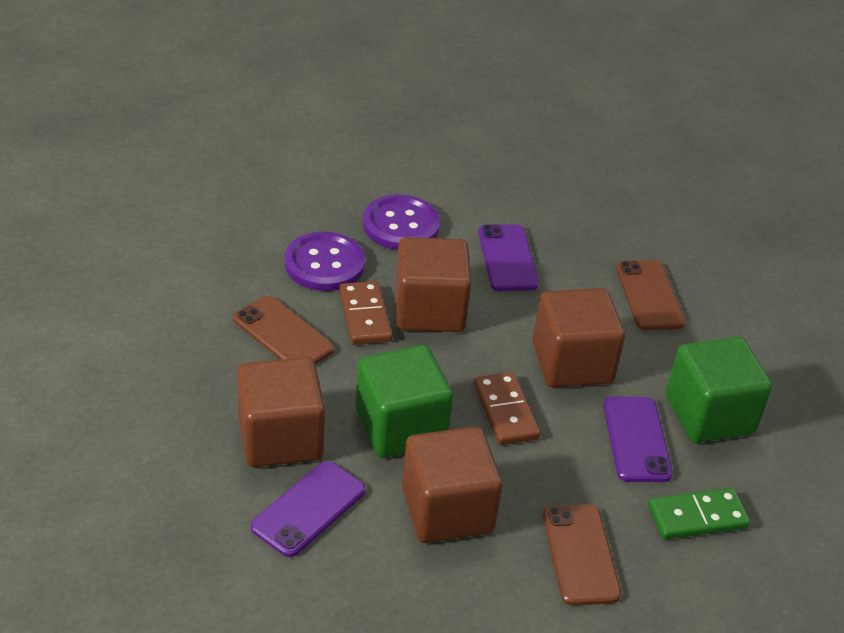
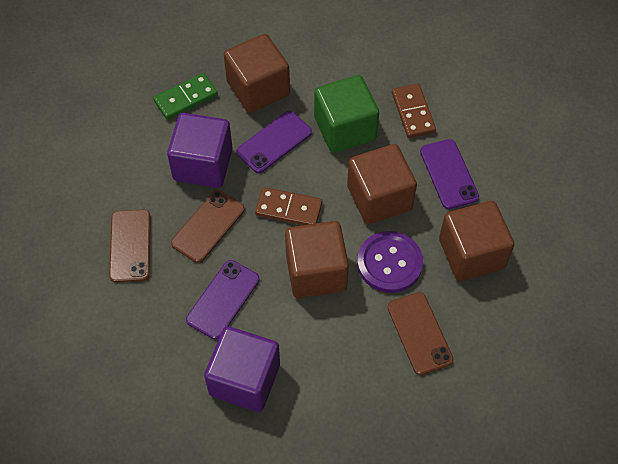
green cube: [355,345,453,458] [666,337,772,443] = 2 -> [314,75,379,153] = 1
purple button: [285,231,365,291] [363,195,440,250] = 2 -> [357,231,423,293] = 1
purple cube: none = 0 -> [167,113,233,188] [204,326,280,412] = 2

